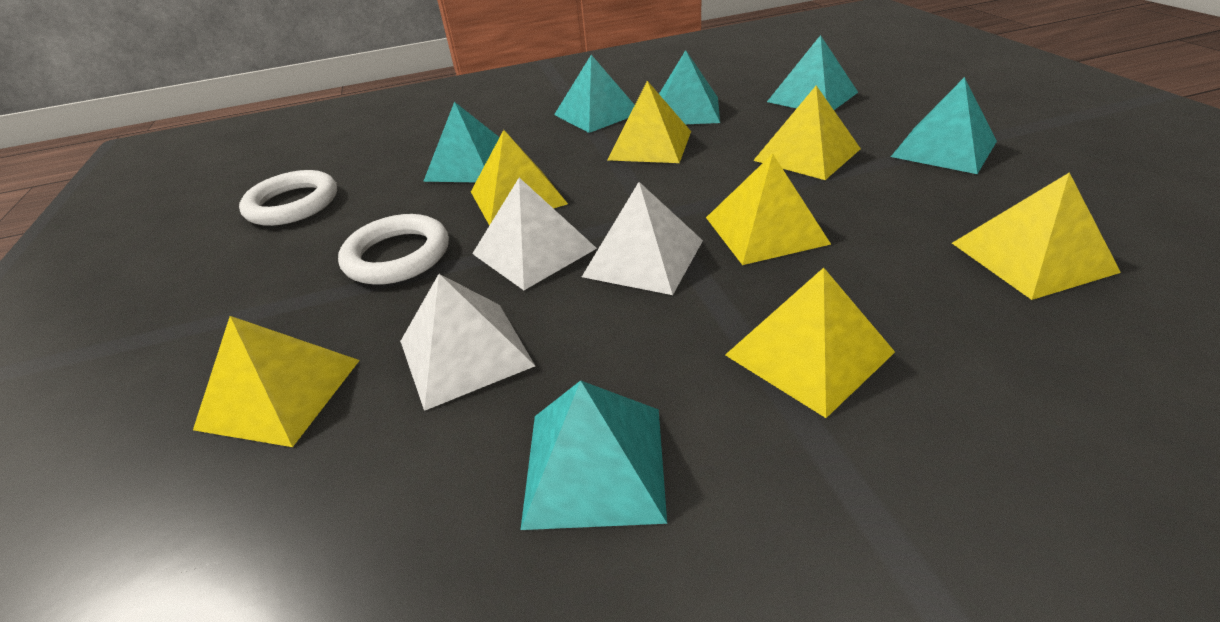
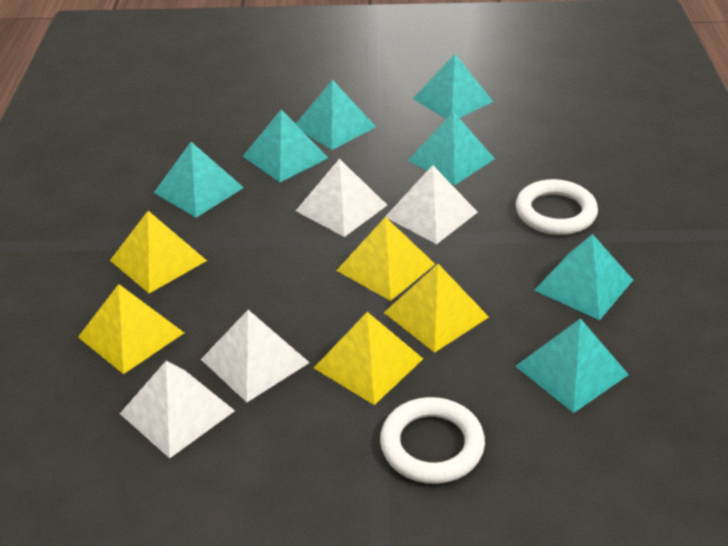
turquoise pyramid: [423,102,500,182] [521,380,667,530] [554,55,635,133] [659,50,720,124] [767,35,858,110] [891,77,997,174] = 6 -> [154,142,244,218] [243,109,328,182] [296,80,376,150] [408,111,495,186] [413,54,493,119] [515,318,629,413] [534,234,633,320] = 7
white pyramid: [400,274,535,411] [472,178,597,290] [582,182,703,295] = 3 -> [120,361,235,458] [201,310,310,402] [296,159,387,237] [385,165,478,244] = 4
yellow pyramid: [193,316,360,447] [471,130,568,226] [607,81,691,163] [706,154,831,265] [725,268,895,418] [753,86,861,180] [952,173,1121,300] = 7 -> [78,284,184,374] [110,211,207,293] [314,312,423,405] [336,217,435,301] [384,264,489,353] = 5

